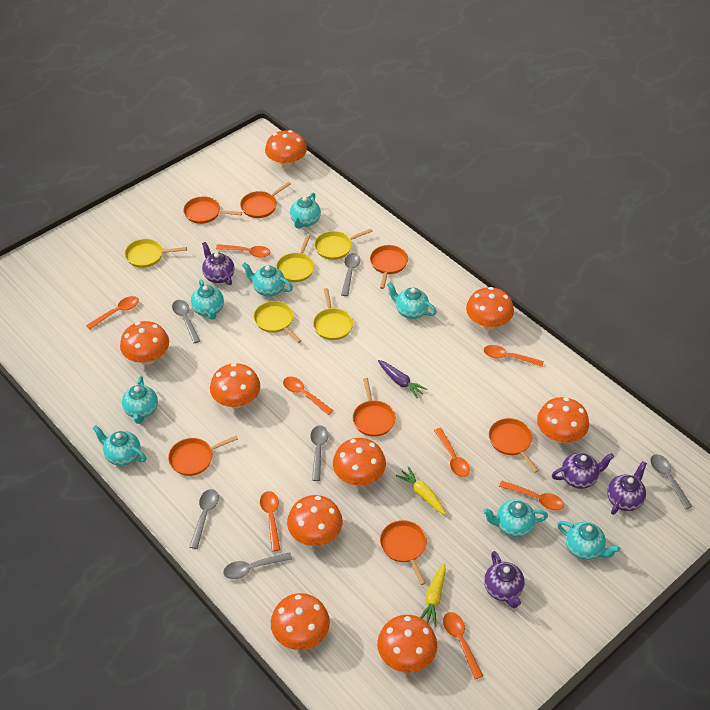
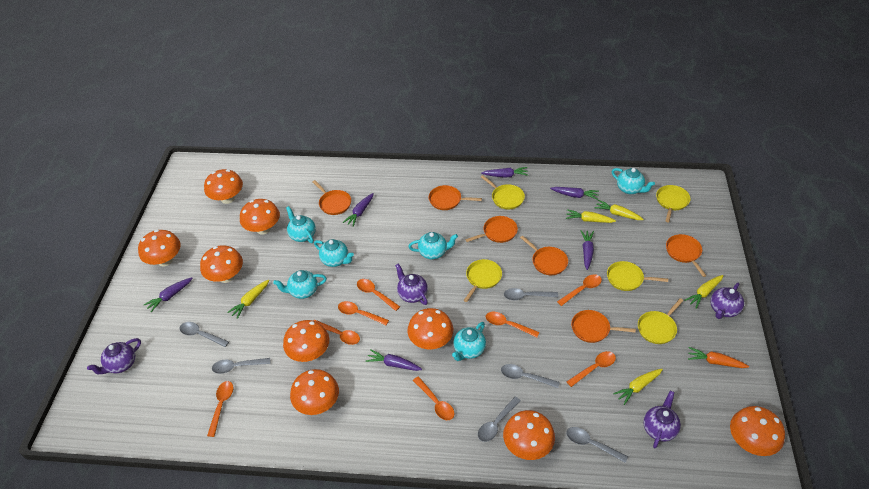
orange carrot: none = 0 -> [688,347,749,368] = 1
orange pan: [168,435,238,476] [183,196,242,224] [240,182,291,218] [353,378,396,437] [370,245,408,289] [380,520,427,585] [489,418,539,473] = 7 -> [312,180,351,215] [428,185,482,210] [465,216,518,243] [520,236,568,275] [571,310,636,343] [666,234,707,277] = 6
purple carrot: [378,360,428,398] = 1 -> [144,277,193,312] [343,193,374,227] [366,349,422,371] [481,167,528,178] [550,187,599,200] [581,230,594,270] = 6
turquoise teapot: [92,425,146,466] [122,376,158,424] [191,279,224,319] [242,262,293,297] [290,193,321,229] [387,282,437,319] [483,500,548,537] [557,521,620,560] = 8 -> [273,270,327,299] [286,206,316,243] [314,239,354,267] [408,232,458,259] [452,322,486,361] [612,168,655,194] = 6
yellow carrot: [396,466,446,515] [420,563,446,627] = 2 -> [227,280,269,319] [566,209,616,223] [594,200,644,220] [613,369,663,405] [684,275,724,309] = 5

